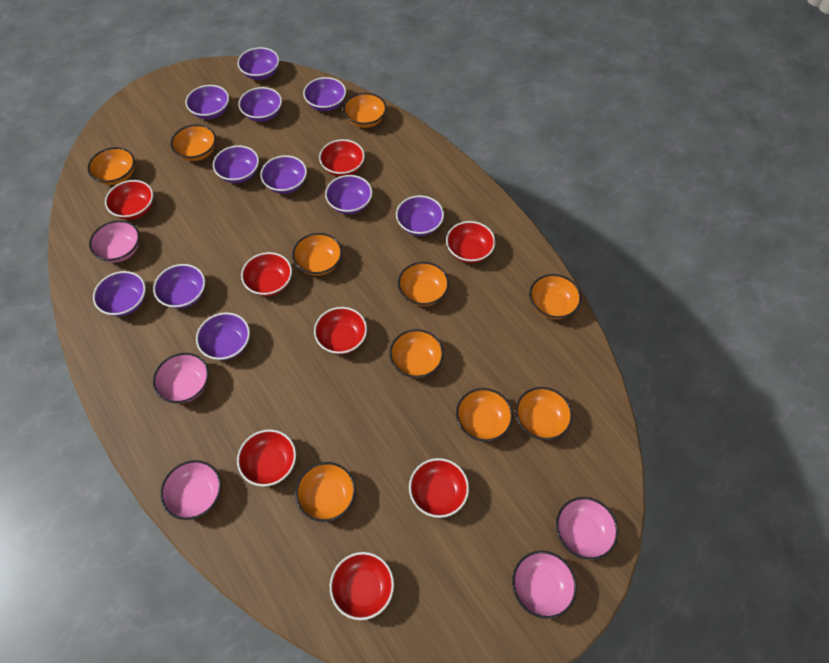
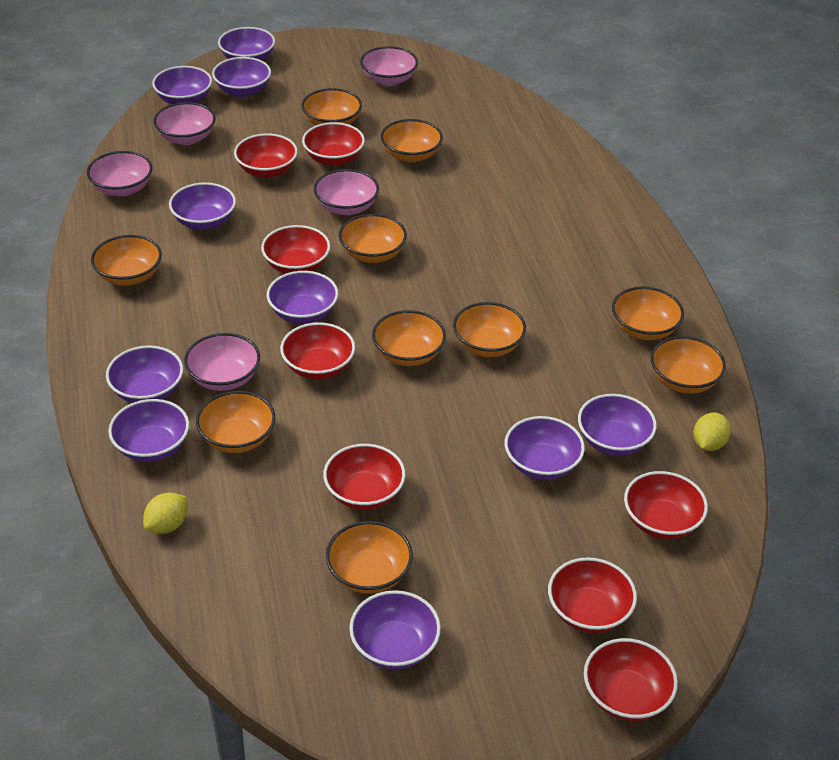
purple bowl: [93,271,146,316] [153,264,205,309] [186,85,229,119] [196,312,250,360] [213,145,259,183] [238,47,279,80] [239,87,282,122] [260,155,307,194] [303,77,346,111] [325,175,372,214] [396,195,444,236] = 11 -> [106,345,183,403] [108,399,189,462] [152,66,212,104] [169,182,236,230] [212,57,271,97] [218,27,275,61] [267,271,338,324] [349,590,441,669] [505,416,585,480] [578,394,657,456] = 10
yellow lemon: none = 0 -> [143,493,187,534] [693,413,731,451] = 2

